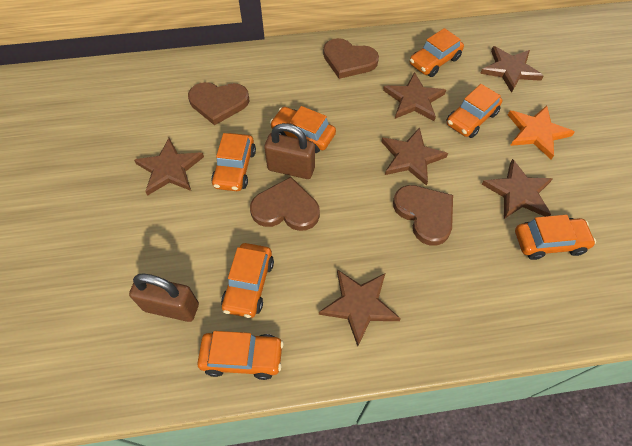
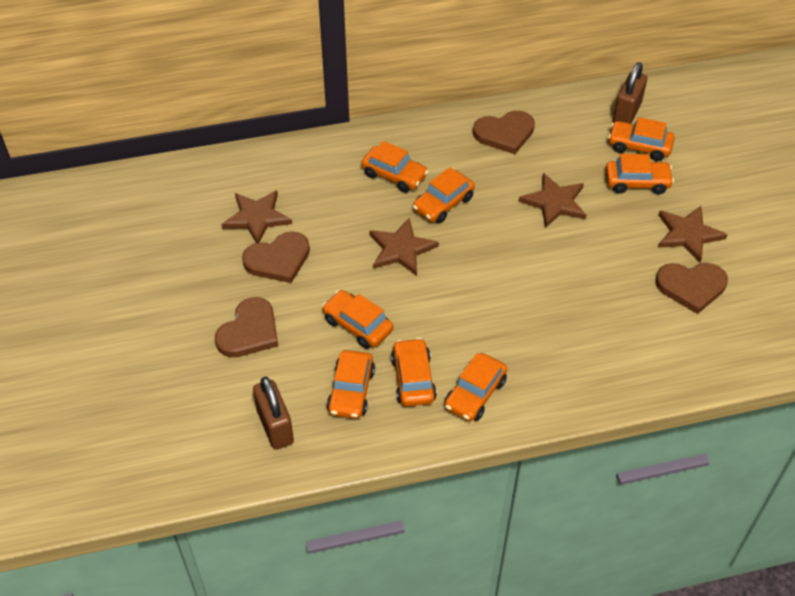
brown star: [134,138,204,196] [319,269,401,346] [381,128,448,186] [383,72,446,121] [480,46,544,93] [482,159,553,219] = 6 -> [221,190,292,243] [369,218,439,276] [519,173,586,228] [658,206,728,262] = 4
orange car: [197,331,284,380] [211,133,256,191] [221,243,274,318] [270,106,336,153] [410,28,464,77] [446,84,502,138] [515,215,596,260] = 7 -> [322,290,393,349] [327,350,375,419] [361,141,428,193] [391,338,437,406] [413,167,475,224] [445,353,507,421] [606,154,674,194] [608,117,675,161] = 8
orange star: [508,106,575,159] = 1 -> none = 0

